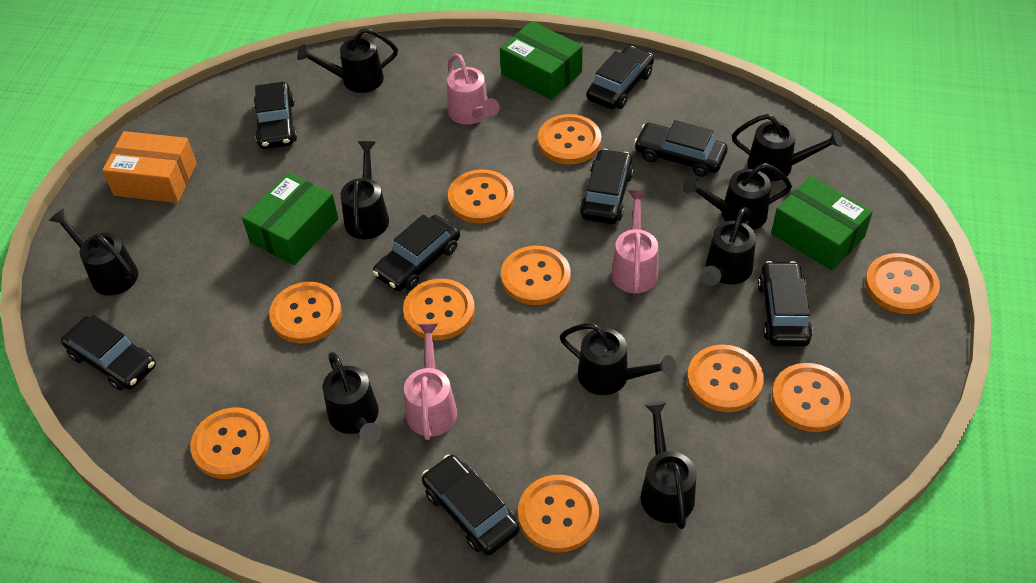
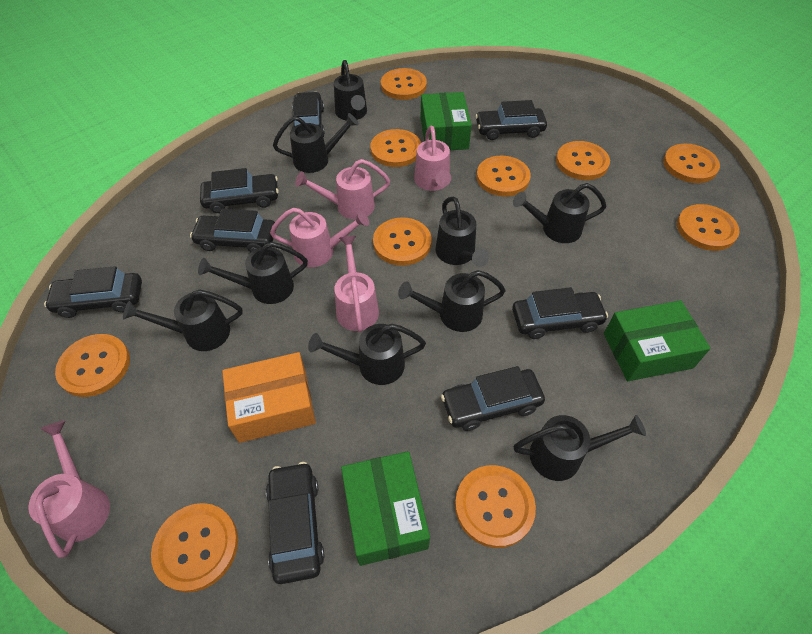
pink watering can: [404,323,457,440] [447,54,500,124] [611,190,658,293] = 3 -> [28,421,110,557] [270,208,369,267] [295,159,390,219] [334,236,379,332] [414,126,451,191] = 5

